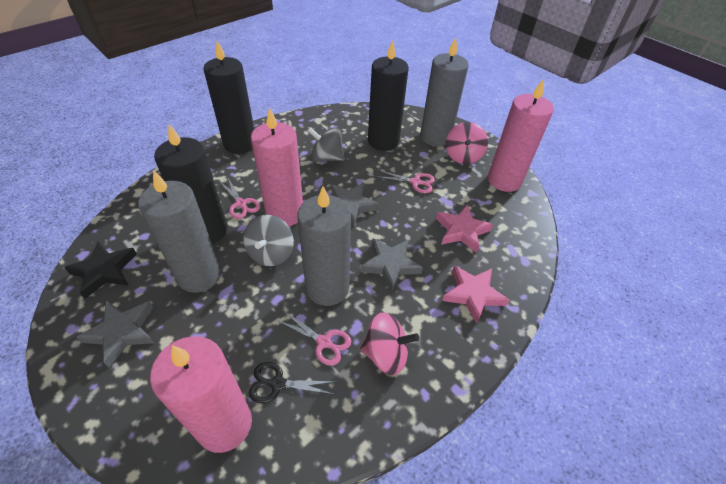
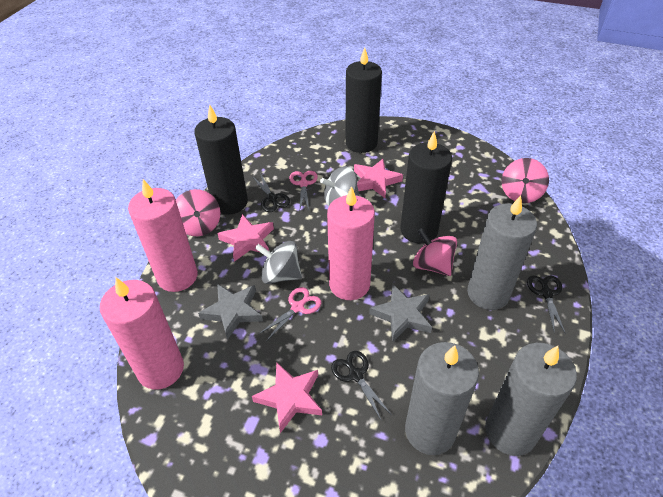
black scissors: [249,362,335,403] = 1 -> [252,173,290,212] [331,351,392,420] [527,276,566,334] = 3
black star: [64,242,137,299] = 1 -> none = 0
grey star: [77,301,154,367] [331,183,379,227] [360,238,423,292] = 3 -> [198,284,263,340] [369,284,432,341] = 2
pink scissors: [219,178,260,219] [278,311,351,366] [376,170,435,193] = 3 -> [259,287,321,340] [289,171,318,210] = 2
pink spinning top: [360,313,419,375] [446,122,488,164] = 2 -> [176,189,220,236] [413,228,457,276] [501,158,549,203] = 3
pink star: [436,204,494,253] [442,265,509,324] = 2 -> [217,214,274,262] [252,362,322,433] [354,159,403,198] = 3

